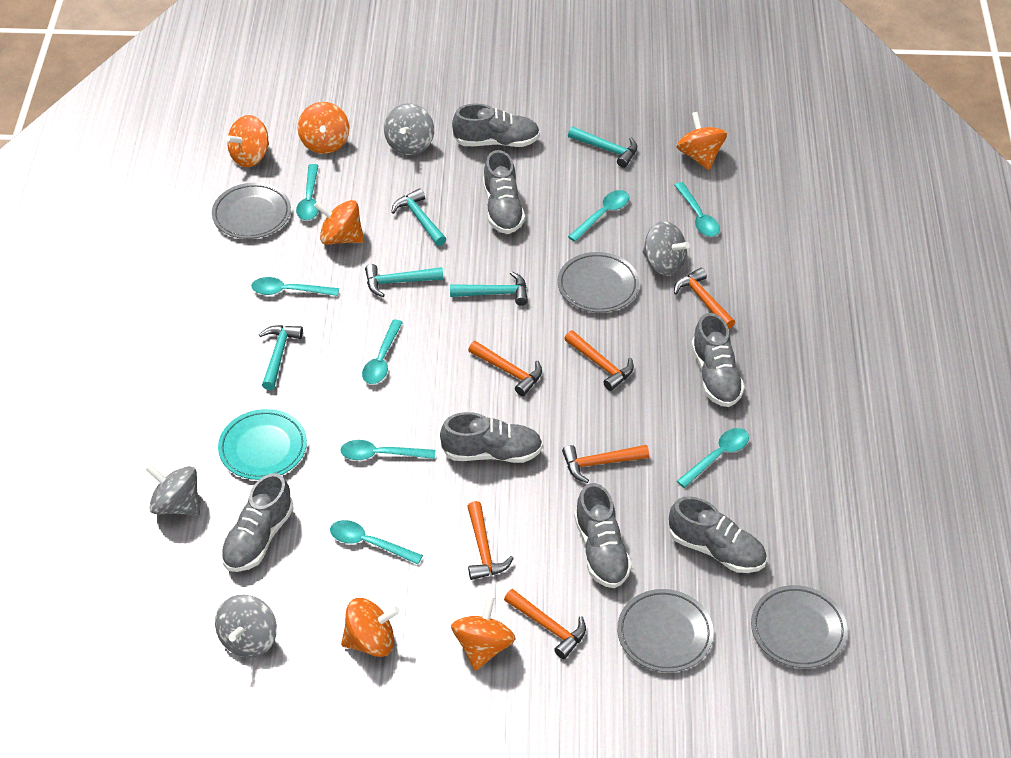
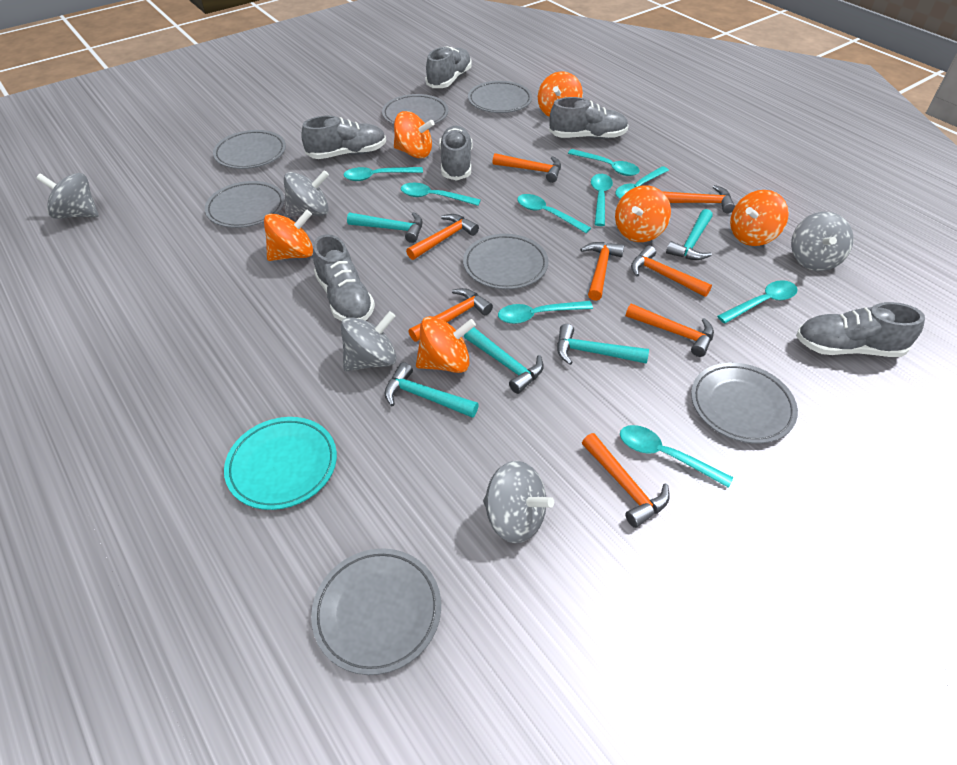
grey plate: [212,183,291,239] [558,252,639,312] [617,589,714,672] [751,585,848,668] = 4 -> [205,181,285,228] [213,130,286,169] [311,548,441,675] [382,94,448,125] [463,234,549,289] [468,81,532,113] [691,363,798,444] = 7
grey shoe: [221,473,294,572] [440,412,543,463] [452,104,540,147] [483,150,525,234] [574,483,632,588] [669,496,767,573] [691,313,745,407] = 7 -> [301,116,386,159] [313,234,375,321] [425,46,472,88] [439,125,472,181] [549,97,629,139] [796,302,925,357] = 6
grey spinning top: [146,464,200,516] [215,595,277,658] [384,103,434,155] [643,221,690,276] = 4 -> [36,173,98,219] [284,170,329,217] [341,311,396,371] [483,461,554,543] [791,212,854,271] = 5
orange hammer: [467,501,514,580] [468,341,542,396] [504,589,586,659] [562,445,649,483] [564,330,634,391] [674,268,735,329] = 6 -> [406,214,479,260] [408,288,493,342] [493,153,561,183] [580,242,624,301] [582,433,670,528] [626,304,714,357] [631,245,712,297] [662,185,735,214] = 8
turquoise spoon: [251,277,339,296] [296,164,319,220] [330,520,423,564] [340,440,435,460] [362,319,403,384] [568,190,629,242] [674,182,720,237] [677,428,749,488] = 8 -> [343,167,423,181] [401,183,481,206] [498,301,593,324] [517,194,591,233] [568,149,640,176] [591,174,613,226] [615,166,669,199] [620,425,733,488] [717,280,798,323] = 9

